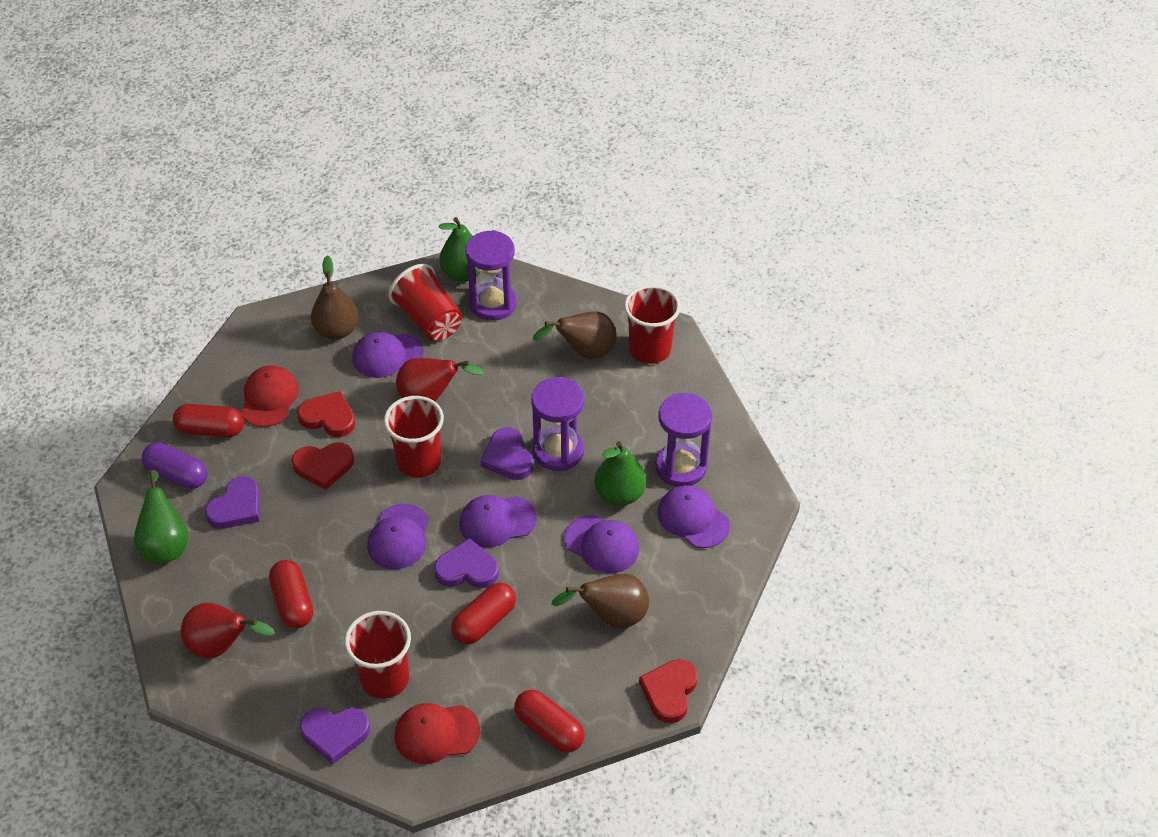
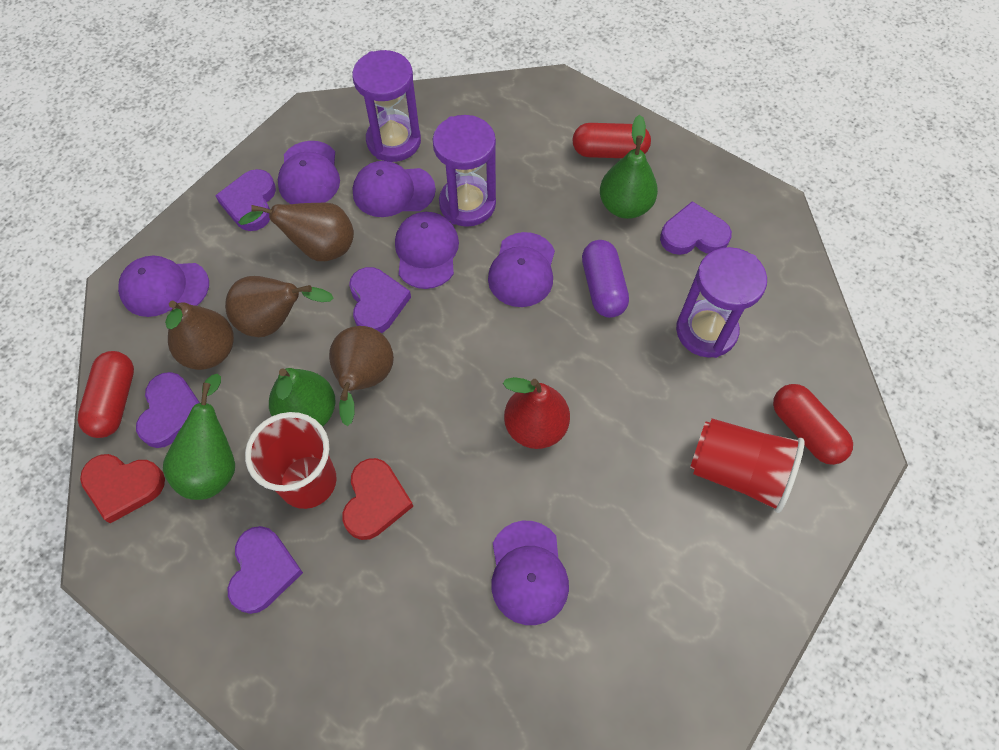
brown pear: [311,255,359,339] [533,311,617,359] [551,574,649,629] = 3 -> [165,301,234,370] [225,276,333,337] [238,203,354,261] [329,326,394,426] = 4
purple cap: [352,331,424,378] [367,504,429,569] [459,495,537,548] [564,515,639,574] [657,485,730,548] = 5 -> [118,256,209,317] [278,141,340,204] [353,161,436,217] [395,212,459,289] [488,232,555,307] [491,521,569,625] = 6
purple heart: [205,477,260,529] [300,708,370,764] [434,538,499,588] [480,427,534,480] = 4 -> [136,372,200,448] [215,169,276,231] [227,526,303,614] [349,267,411,333] [660,201,732,255] = 5
red cap: [241,365,299,427] [395,703,480,764] = 2 -> none = 0
red capsule: [173,404,244,437] [269,560,313,628] [451,583,516,644] [514,689,585,753] = 4 -> [78,351,134,438] [572,123,651,158] [773,384,853,465] = 3
red cup: [344,611,411,699] [384,396,444,478] [388,264,462,341] [624,285,681,364] = 4 -> [245,412,337,509] [690,418,805,513] = 2
red heart: [292,442,354,490] [297,391,355,437] [639,659,698,723] = 3 -> [80,454,165,523] [342,458,413,540] = 2
red pear: [181,603,275,659] [396,358,484,401] = 2 -> [503,377,570,449] = 1

